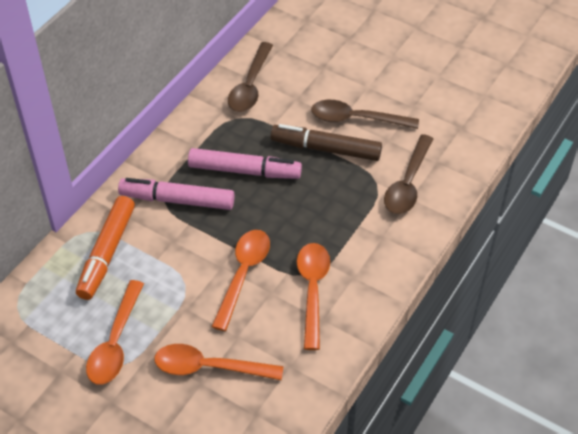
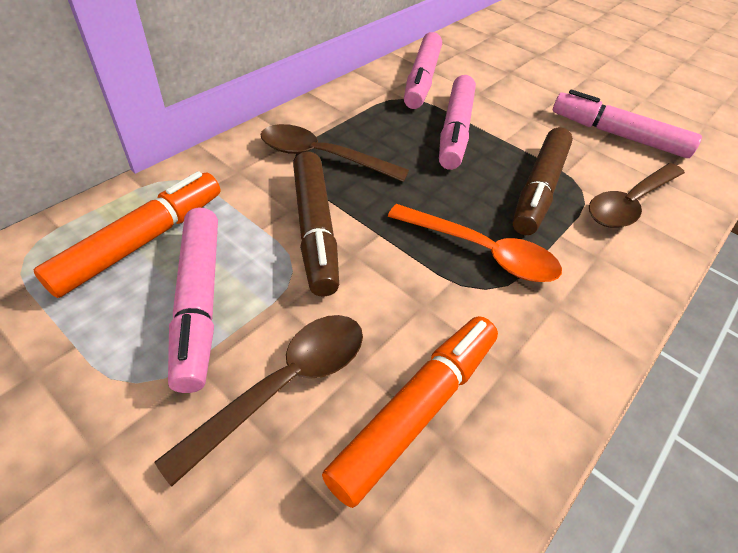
brown marker: [270,124,382,161] = 1 -> [293,151,339,296] [512,127,573,235] = 2
orange marker: [76,196,135,300] = 1 -> [34,171,220,298] [322,316,498,508] = 2
orange spoon: [86,280,144,385] [154,344,283,380] [212,230,270,331] [297,243,330,350] = 4 -> [388,204,562,282] = 1
pink marker: [118,178,235,210] [188,148,302,179] = 2 -> [168,207,218,393] [404,32,442,109] [439,75,476,170] [553,90,702,158] = 4

